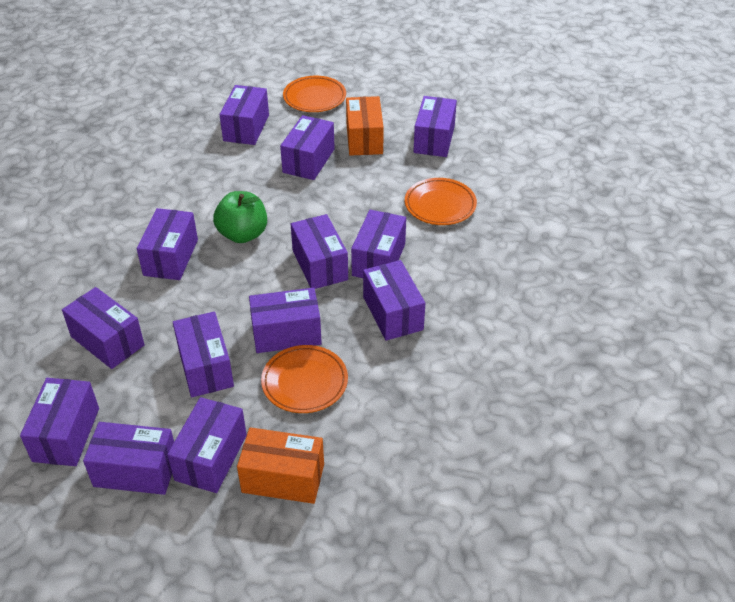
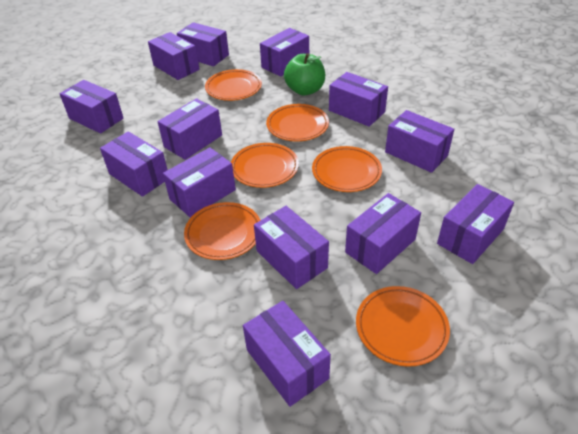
orange box: [237,427,324,504] [346,96,384,156] = 2 -> none = 0
orange plate: [261,345,348,413] [283,76,346,112] [405,178,477,225] = 3 -> [184,202,260,260] [205,69,262,101] [231,143,299,188] [266,104,329,142] [312,146,382,192] [356,286,450,367] = 6

